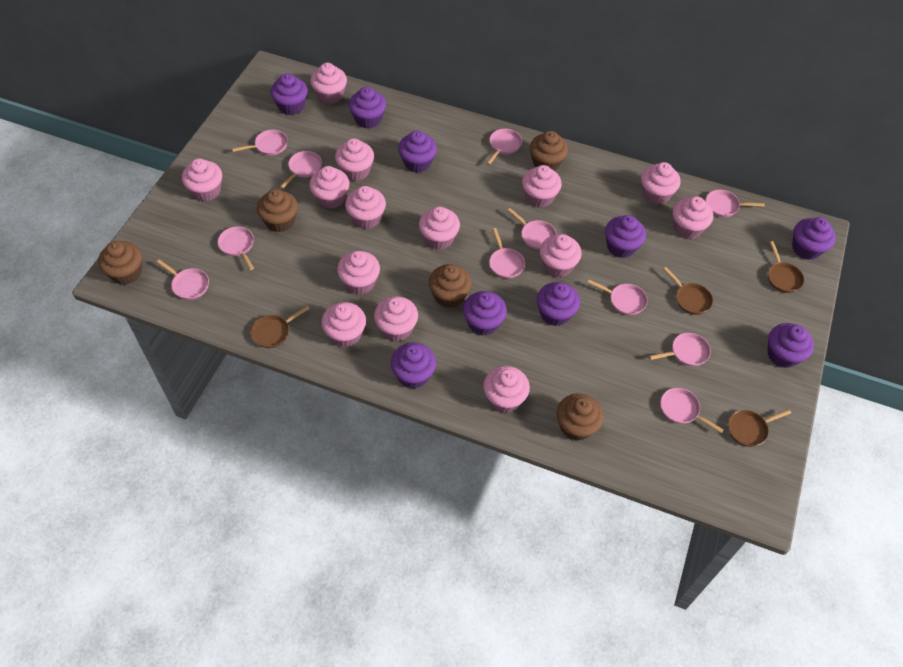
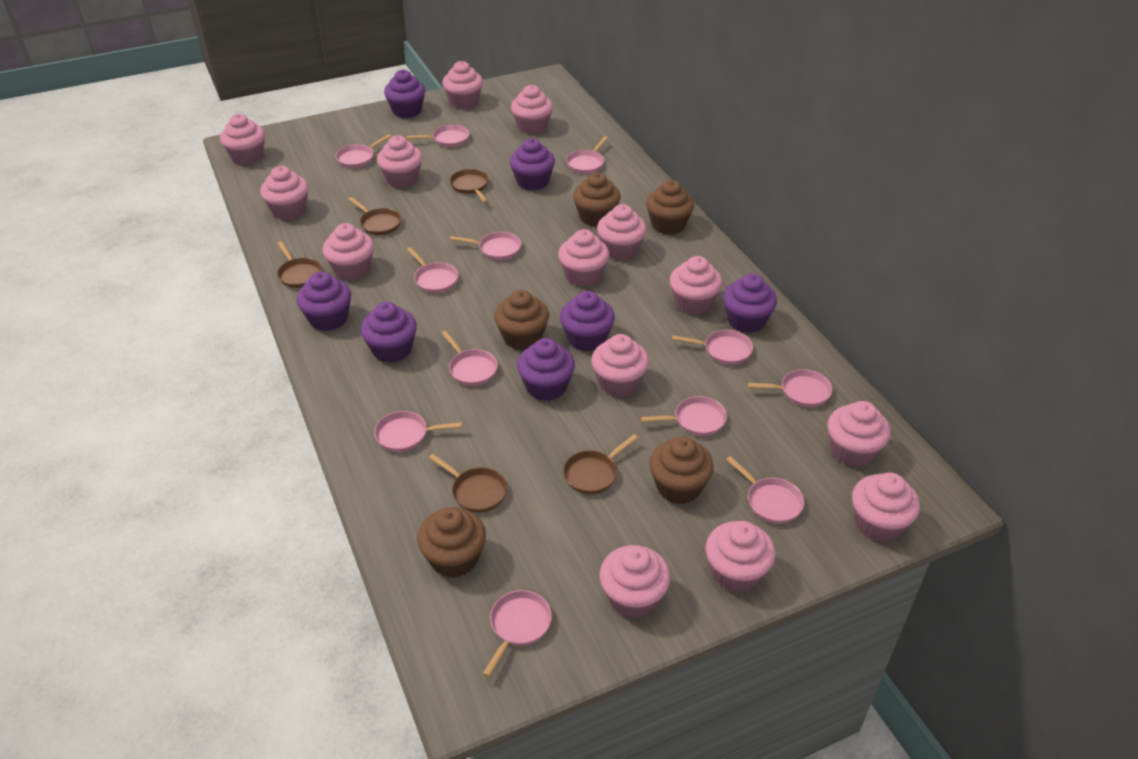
brown pan: [251,306,310,348] [663,267,713,315] [728,409,791,447] [768,241,804,293] = 4 -> [277,241,322,288] [348,197,402,235] [429,454,507,513] [450,169,489,203] [563,434,638,494] = 5
pink pan: [156,259,209,300] [218,226,254,270] [232,130,288,155] [280,151,322,189] [487,129,522,165] [489,228,525,278] [507,208,557,249] [588,280,648,315] [649,333,711,366] [660,388,724,433] [706,190,765,217] = 11 -> [335,134,391,168] [374,411,463,452] [407,125,470,147] [407,247,458,293] [441,331,498,386] [450,232,522,260] [483,590,552,677] [566,136,608,174] [641,396,727,436] [672,330,753,365] [726,456,804,524] [747,369,832,407] = 12
purple cupcake: [271,73,308,115] [349,87,386,129] [391,342,436,388] [398,130,437,173] [463,291,507,335] [537,282,580,326] [605,215,646,258] [768,323,814,368] [792,217,836,260] = 9 -> [297,271,351,331] [361,302,417,363] [384,70,425,118] [510,138,555,191] [517,338,575,401] [560,291,615,352] [723,273,777,333] = 7

